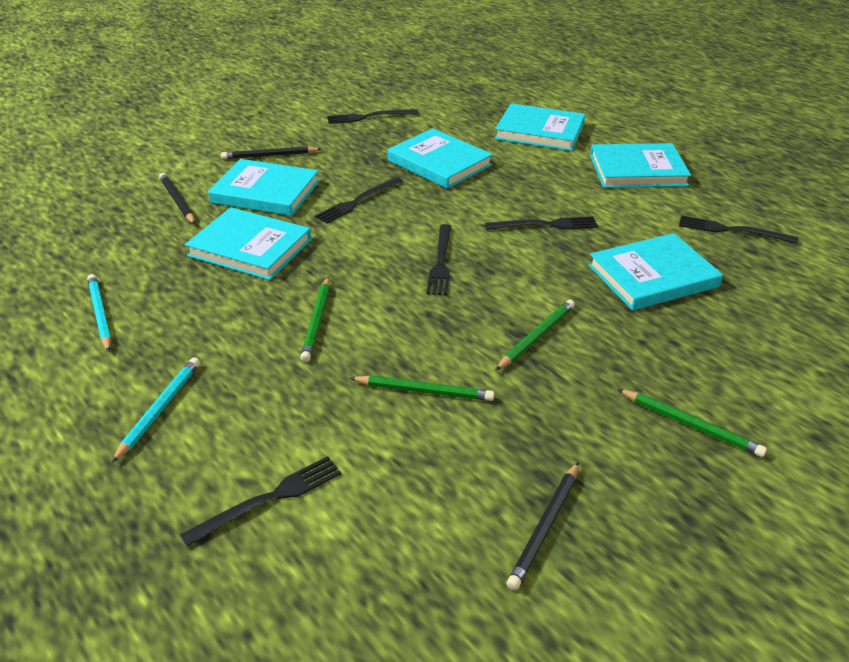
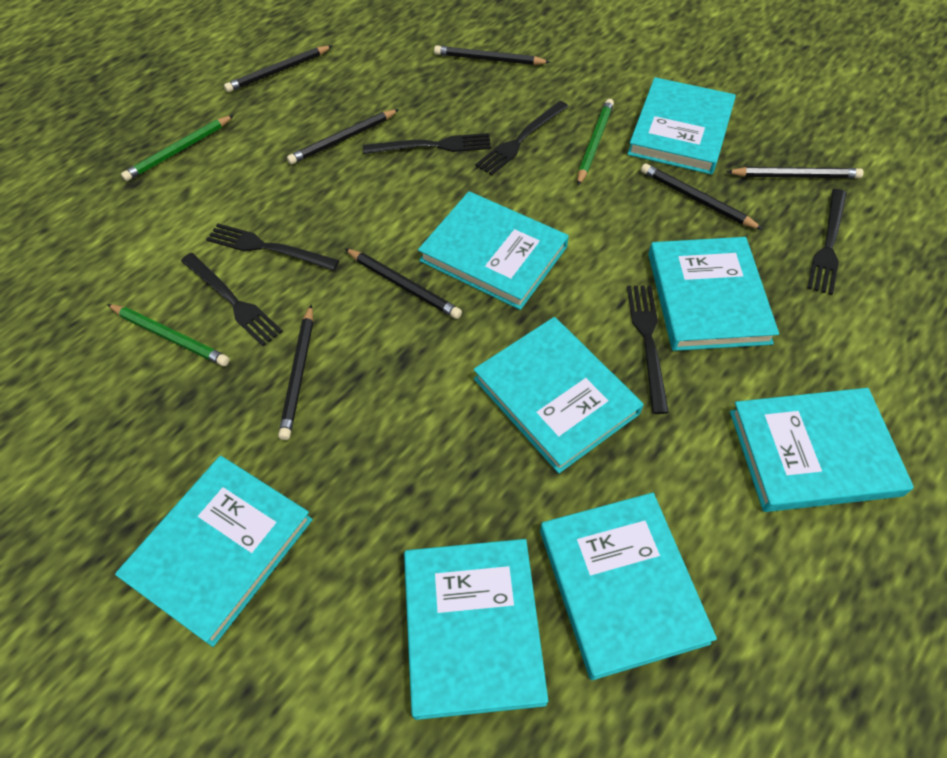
black pencil: [159,173,195,224] [221,146,321,159] [507,462,578,591] = 3 -> [224,46,332,92] [278,304,313,440] [287,109,399,164] [345,248,462,319] [434,45,551,65] [641,163,763,230] [726,167,864,178] = 7
green pencil: [300,277,330,362] [350,375,494,401] [495,300,575,371] [618,389,767,457] = 4 -> [107,304,230,366] [121,115,234,181] [577,99,614,186] = 3
turquoise book: [185,207,311,280] [208,159,319,216] [387,128,493,189] [495,103,585,151] [588,233,723,311] [590,143,691,188] = 6 -> [115,456,313,647] [404,539,548,720] [418,191,569,310] [474,317,644,473] [540,493,717,680] [627,77,736,175] [648,237,779,351] [730,388,914,512] = 8
turquoise pencil: [87,274,111,352] [112,357,200,463] = 2 -> none = 0

